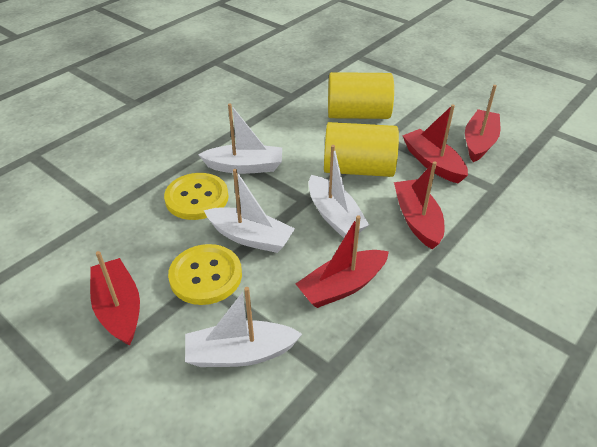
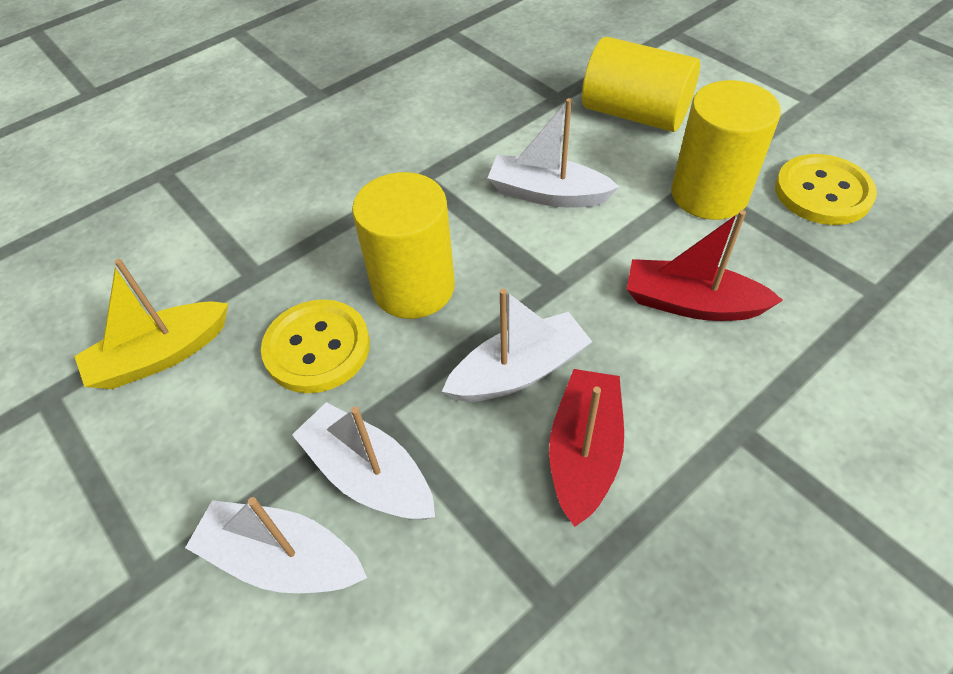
red boat: [90,251,140,346] [296,215,389,308] [394,161,444,250] [402,104,468,184] [465,85,500,162] = 5 -> [549,369,624,527] [627,210,783,321] = 2
yellow boat: none = 0 -> [74,259,228,389] = 1
yellow cylinder: [324,122,399,177] [328,72,394,119] = 2 -> [352,172,455,319] [582,37,700,132] [671,80,781,220] = 3

